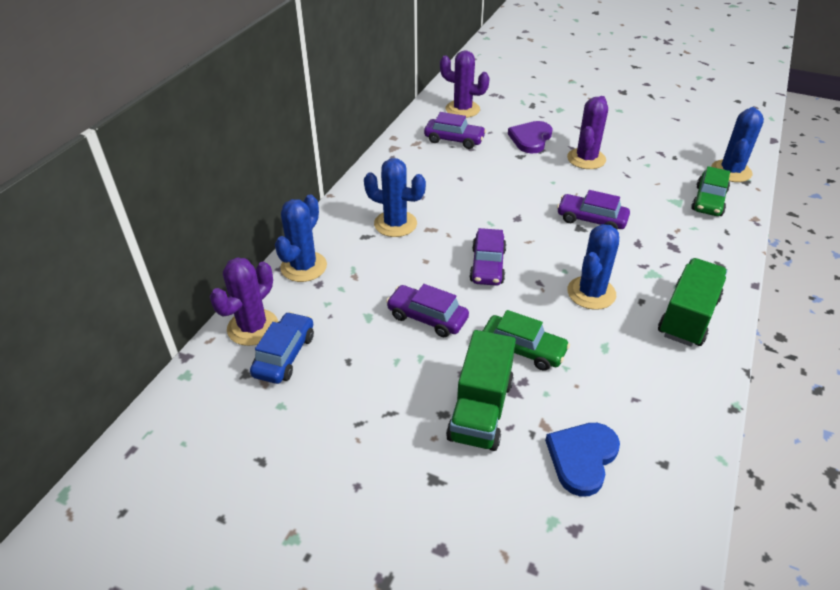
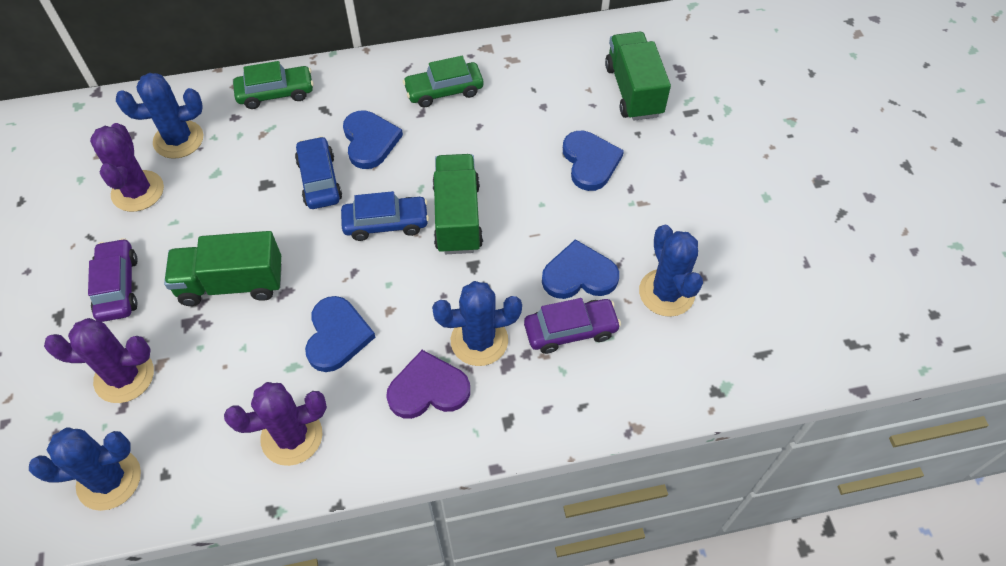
blue car: [250,312,314,384] = 1 -> [295,136,342,209] [341,191,429,241] = 2
blue heart: [545,423,620,496] = 1 -> [305,296,375,372] [343,110,403,169] [542,239,619,299] [563,131,624,191] = 4
green truck: [446,330,516,451] [658,258,727,347] = 2 -> [164,231,282,306] [432,154,483,254] [605,32,671,121] = 3
purple car: [386,284,469,337] [424,112,486,149] [469,228,506,286] [557,190,630,230] = 4 -> [88,238,138,322] [524,298,621,354] = 2

